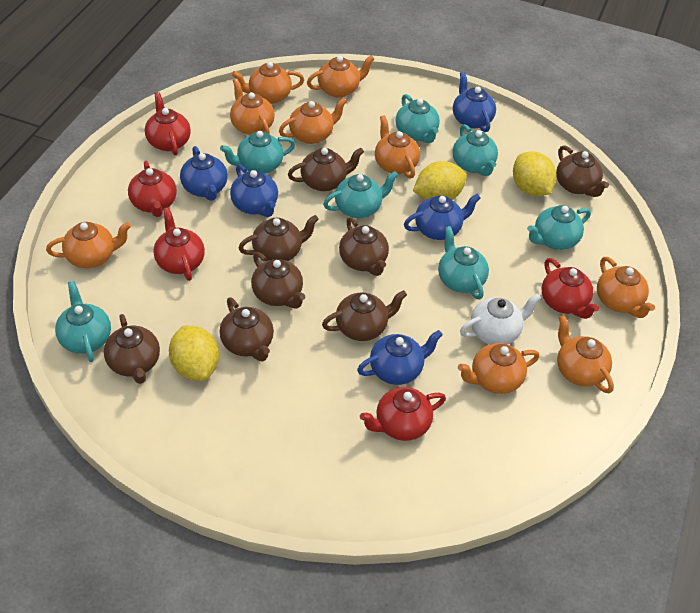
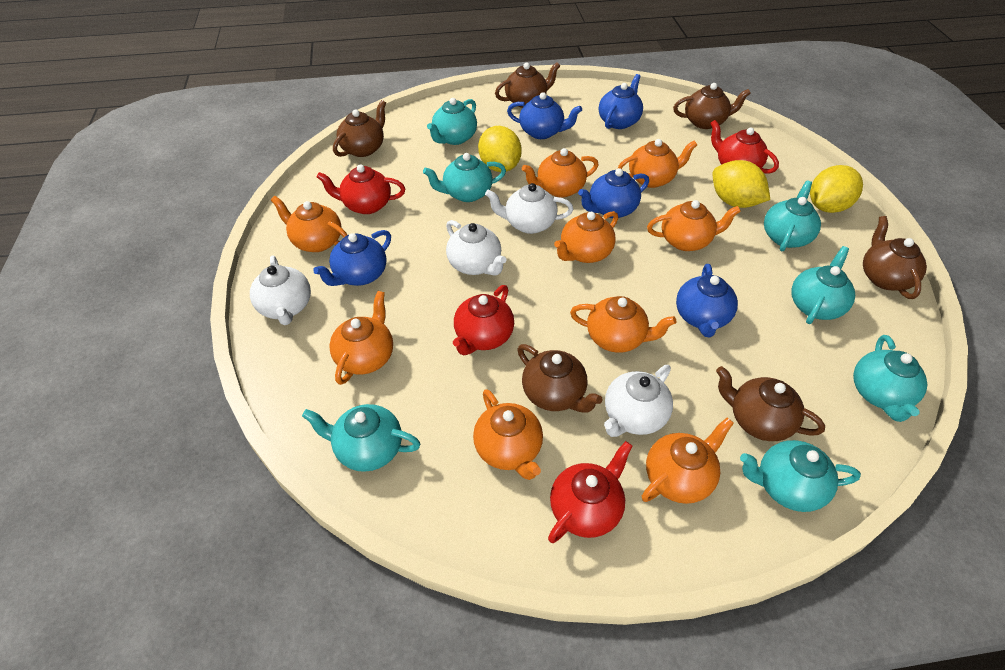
brown teapot: [104,314,160,384] [220,297,274,362] [239,215,319,261] [251,252,305,309] [288,148,364,191] [322,290,407,341] [339,217,389,276] [556,146,609,197] = 8 -> [333,100,386,157] [495,62,560,108] [517,344,603,413] [673,83,751,129] [716,366,825,441] [863,216,927,299] = 6
red teapot: [128,160,177,217] [145,92,191,155] [153,207,205,281] [360,387,446,441] [542,258,599,319] = 5 -> [317,164,405,214] [453,285,514,355] [548,441,633,543] [710,120,779,174] = 4
white teapot: [460,293,541,344] = 1 -> [250,256,311,325] [446,220,507,275] [485,183,573,234] [604,365,673,437] = 4

